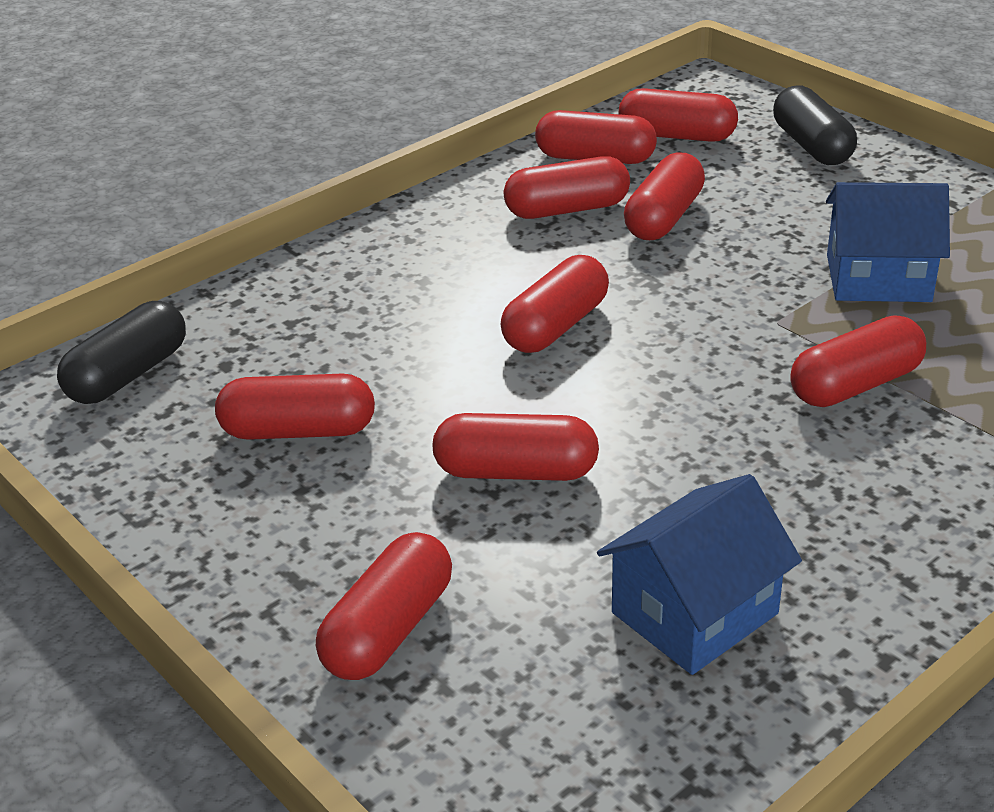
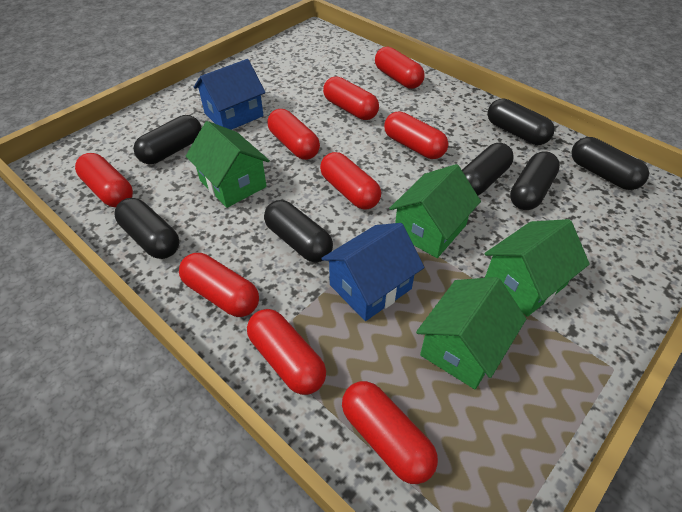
black capsule: [57,301,186,404] [773,85,857,165] = 2 -> [115,198,179,259] [134,115,202,164] [264,200,333,262] [462,143,514,195] [487,98,555,145] [510,151,560,210] [571,137,649,190] = 7
green house: none = 0 -> [186,121,270,208] [389,164,481,258] [416,277,526,389] [484,219,590,317] = 4

